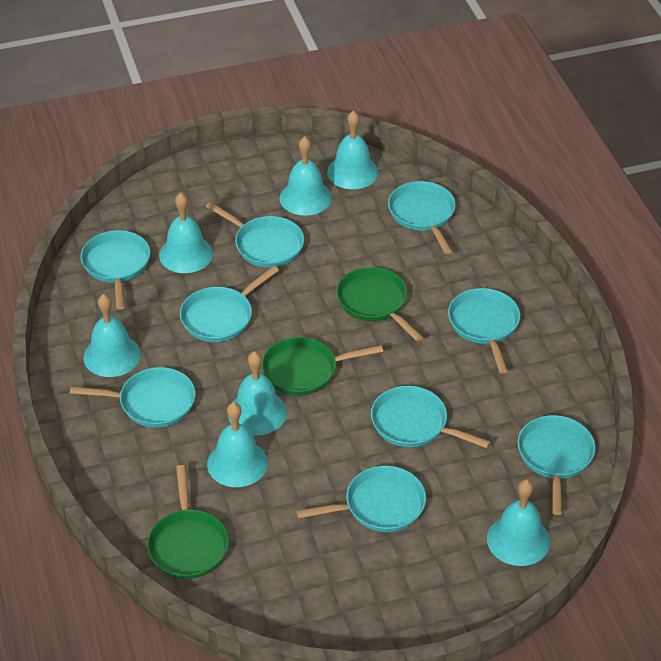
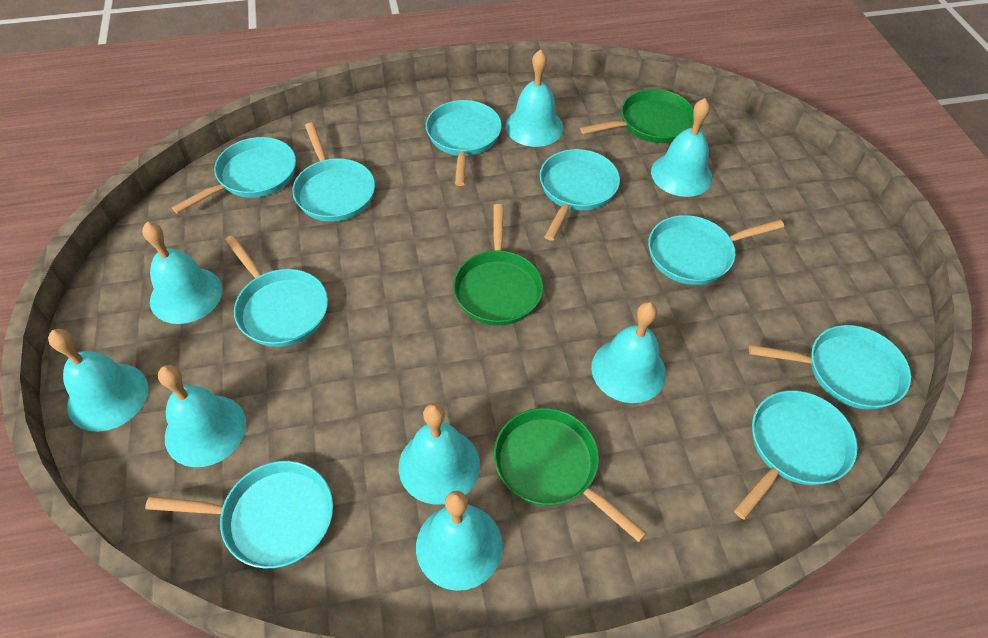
turquoise bell: [83,294,141,377] [159,193,213,273] [207,402,268,487] [228,351,287,436] [280,136,332,216] [327,111,378,189] [487,479,550,566] = 7 -> [48,329,148,432] [142,222,222,324] [158,365,246,467] [399,403,480,505] [416,491,503,591] [506,49,563,147] [591,302,666,403] [651,98,712,197] = 8

